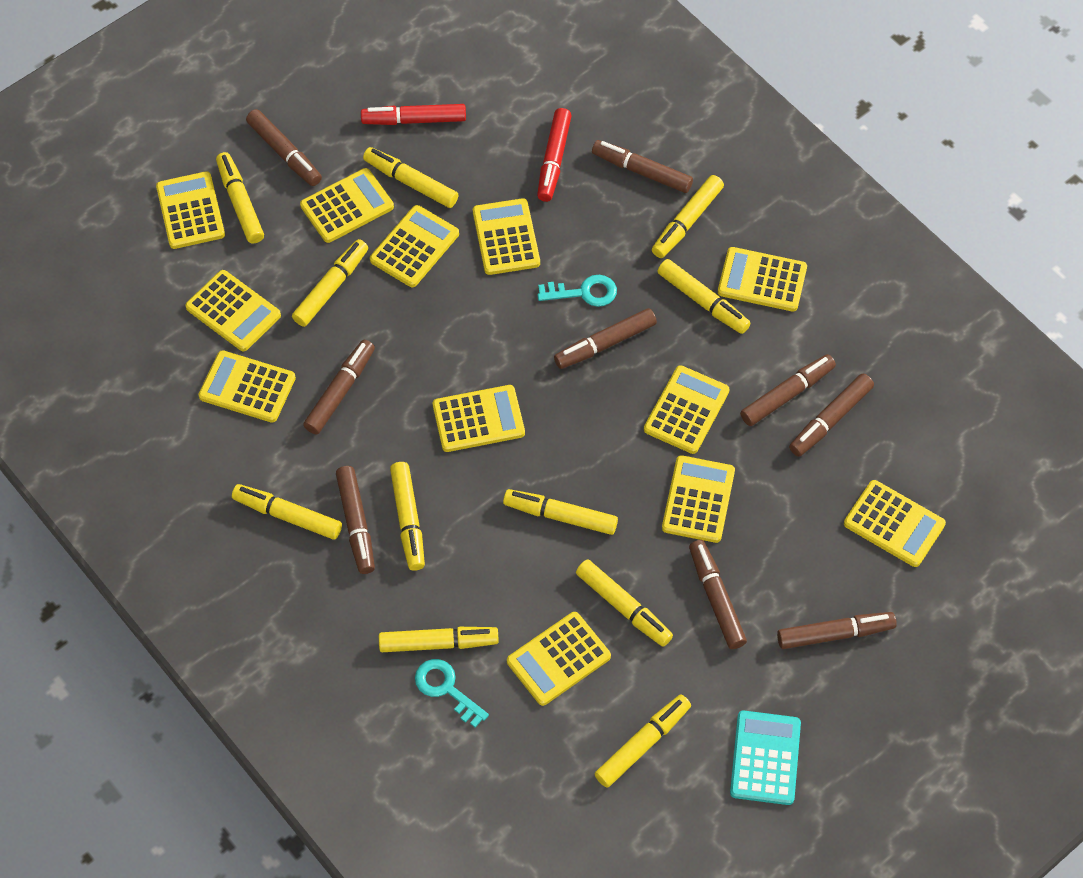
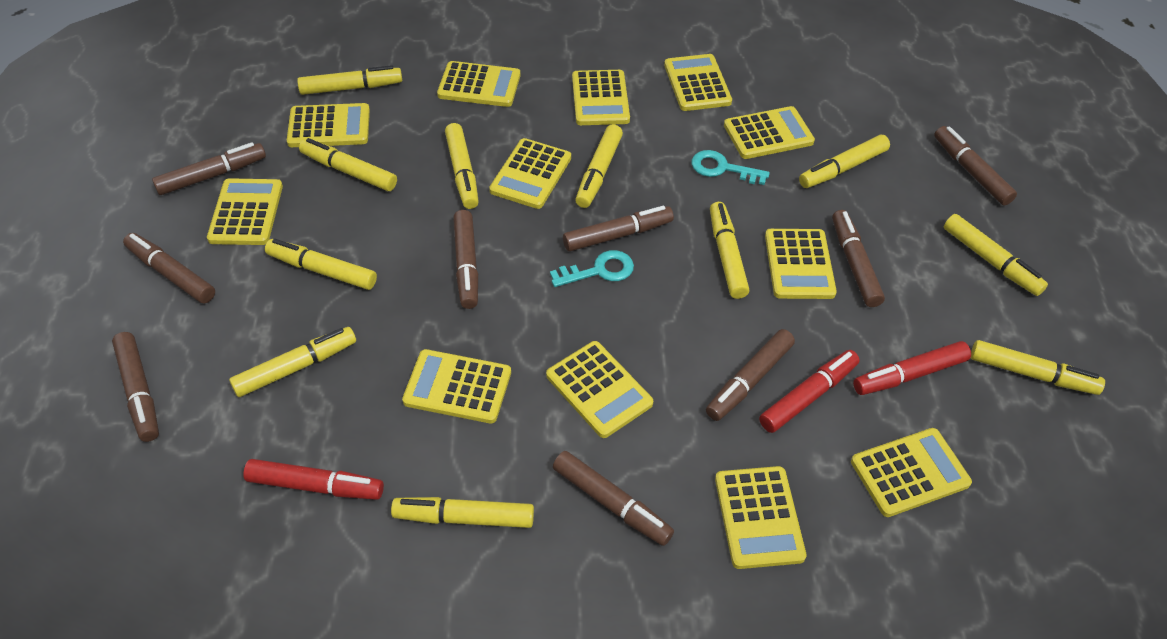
red marker: [361,104,466,125] [537,108,572,202] = 2 -> [244,459,384,500] [759,350,860,433] [853,341,971,395] = 3
turquoise calculator: [730,711,801,805] = 1 -> none = 0

